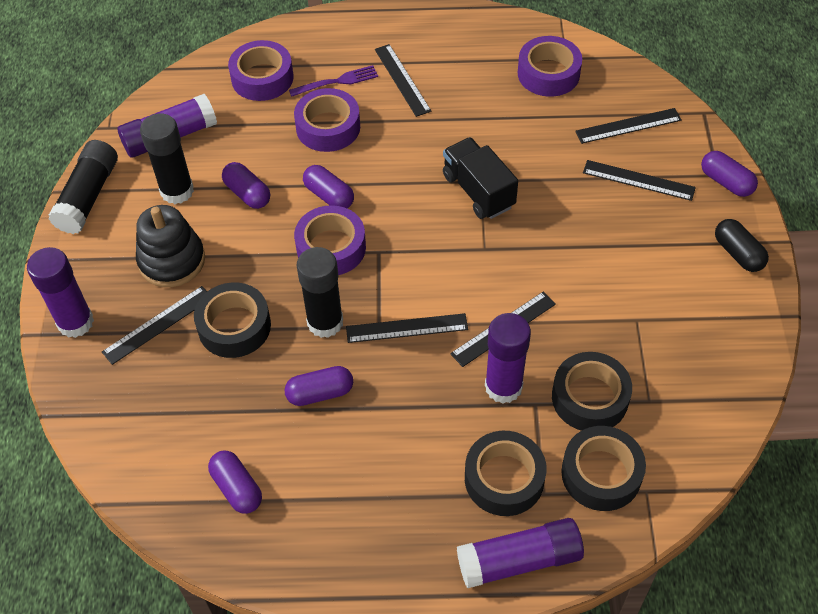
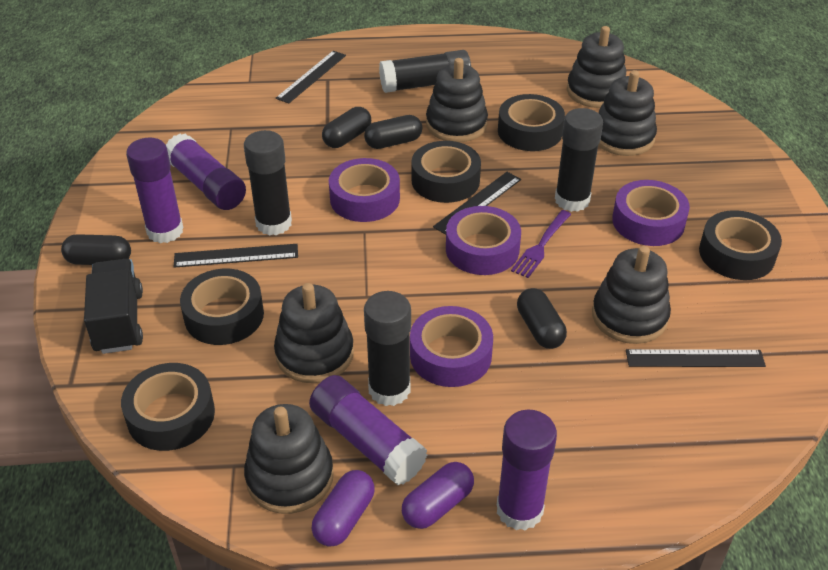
black capsule: [715,219,769,272] = 1 -> [61,234,131,265] [322,107,371,148] [364,115,422,149] [517,288,567,349] = 4
black glue stick: [48,140,118,234] [140,113,194,204] [296,247,343,338] = 3 -> [244,130,292,236] [364,291,411,406] [379,50,471,93] [555,108,603,212] = 4
black ruler: [102,286,207,365] [346,313,468,343] [375,44,431,117] [450,292,556,367] [575,108,682,144] [583,160,696,201] = 6 -> [174,244,298,268] [276,51,346,104] [433,172,521,235] [626,349,766,367] = 4
black stacking toy: [136,205,205,287] = 1 -> [244,404,334,514] [274,283,354,383] [426,58,488,142] [567,26,626,108] [592,246,671,344] [598,70,657,156] = 6
black tape: [194,282,271,358] [465,431,547,516] [552,352,632,431] [561,426,646,511] = 4 -> [121,363,215,451] [180,269,264,345] [411,141,481,203] [498,94,565,151] [699,210,782,280] = 5
purple capsule: [208,451,262,514] [222,162,270,209] [285,366,353,406] [303,165,354,208] [701,151,758,197] = 5 -> [312,470,375,547] [402,462,474,529] = 2

